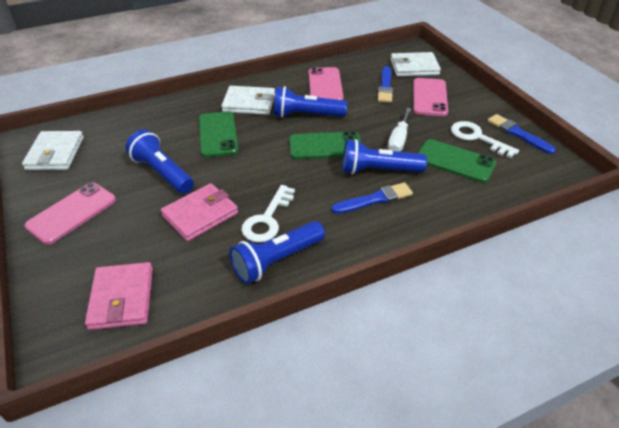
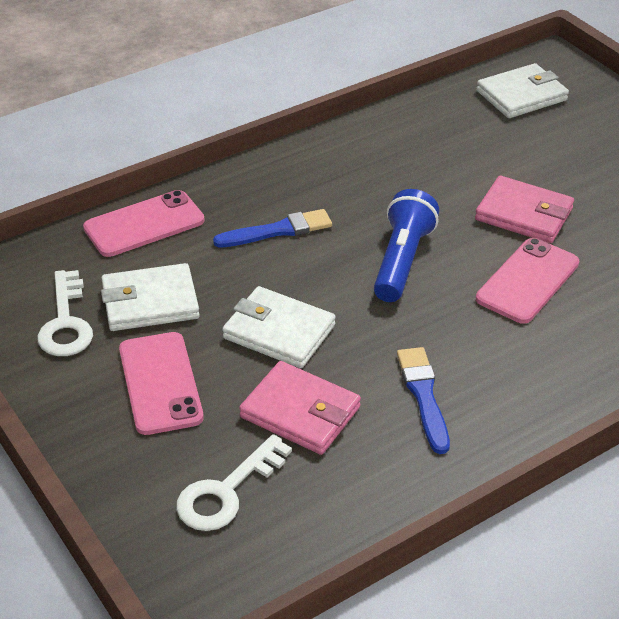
blue brush: [331,182,413,214] [378,66,393,103] [487,114,556,154] = 3 -> [213,209,332,248] [397,347,450,454] = 2
blue flashlight: [126,130,194,194] [229,221,325,284] [274,86,347,118] [342,139,427,175] = 4 -> [374,189,439,302] = 1
green phone: [199,111,238,157] [289,131,361,159] [418,139,496,183] = 3 -> none = 0
white screwdriver: [388,108,411,152] = 1 -> none = 0

